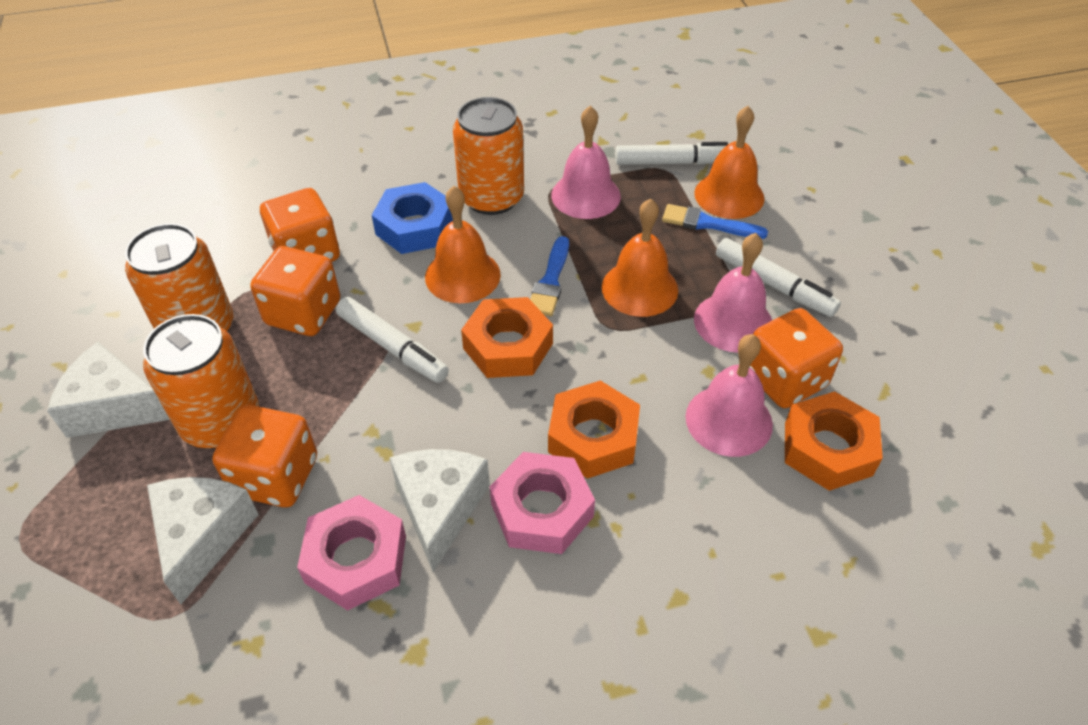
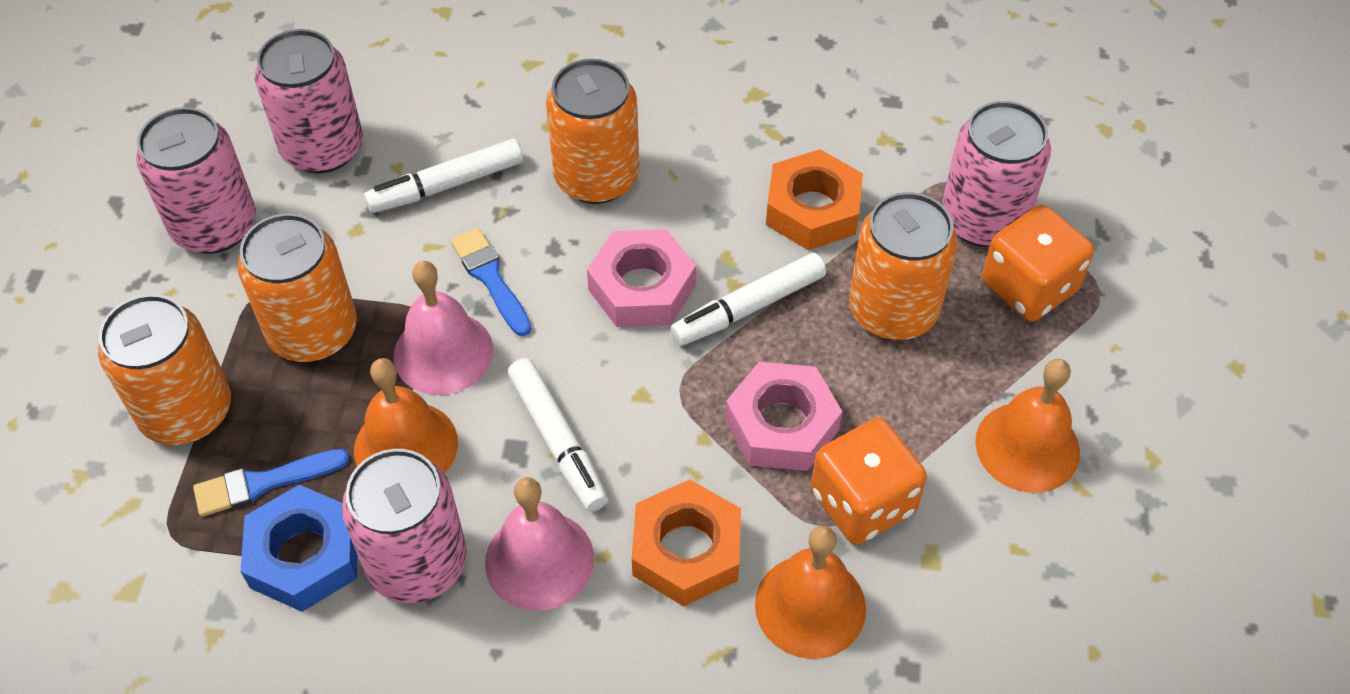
orange can: [125,223,233,331] [143,314,259,448] [453,97,524,215] = 3 -> [98,294,231,445] [237,214,357,362] [546,59,639,204] [849,192,958,340] = 4
orange dice: [212,405,317,508] [250,246,340,336] [260,188,340,262] [750,308,843,408] = 4 -> [811,418,927,545] [982,205,1094,322] = 2
orange nut: [461,297,553,378] [548,380,640,479] [785,391,883,491] = 3 -> [632,479,741,606] [766,149,863,250] = 2
pink bell: [551,106,621,219] [685,334,773,457] [694,233,772,353] = 3 -> [394,261,493,395] [485,477,594,611] = 2
pink can: none = 0 -> [136,107,256,254] [255,29,363,174] [342,449,467,603] [942,101,1051,247] = 4
white cheese: [47,342,170,438] [147,477,259,604] [390,449,490,572] = 3 -> none = 0

